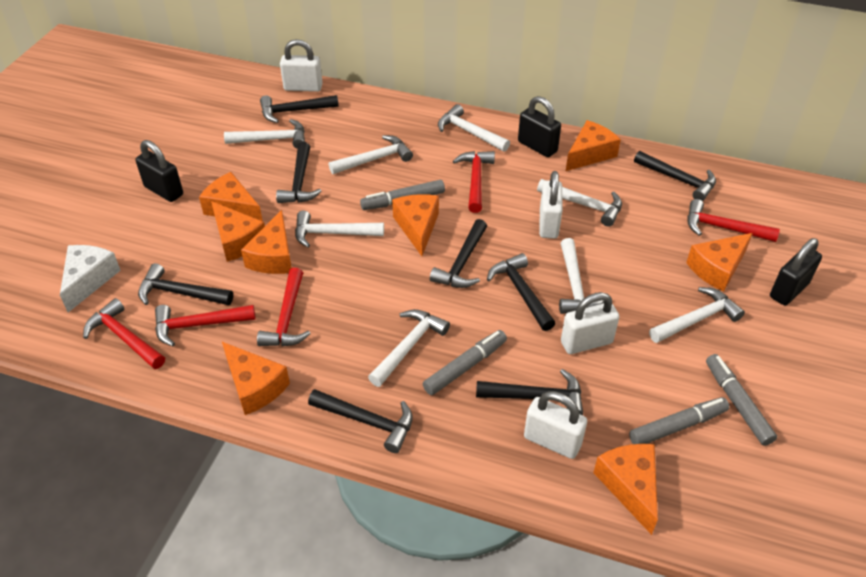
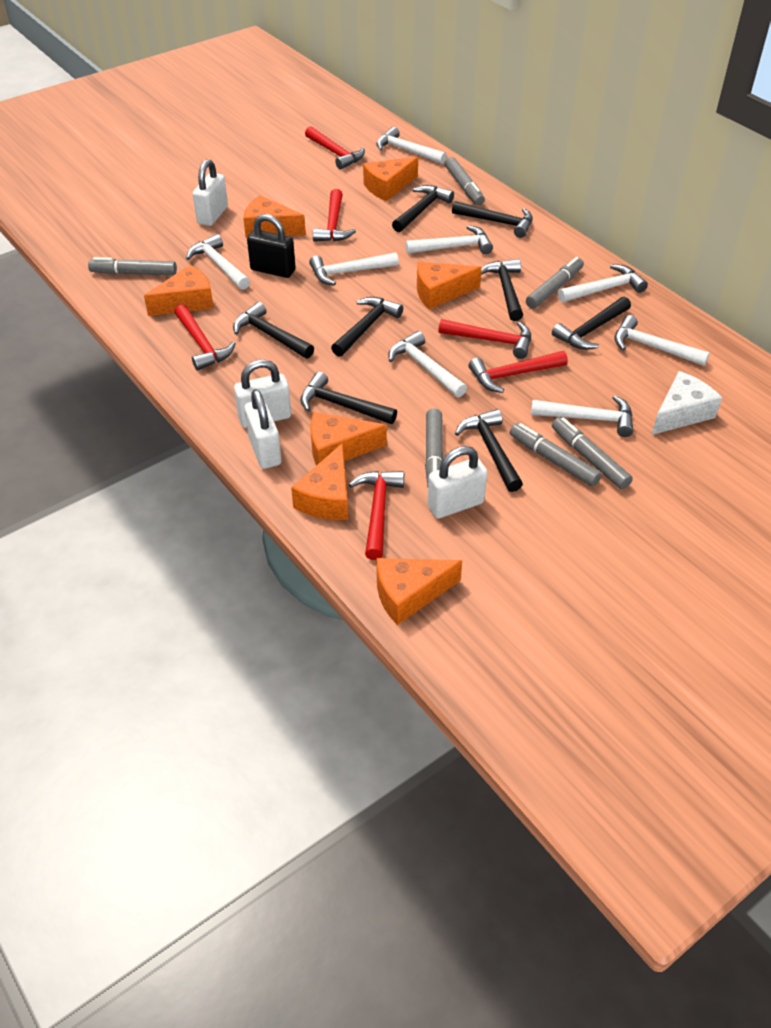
black padlock: [135,140,183,202] [518,96,561,157] [770,238,822,305] = 3 -> [247,214,296,278] = 1
grey marker: [360,180,445,210] [423,330,507,395] [629,397,729,444] [706,354,777,446] = 4 -> [88,257,177,275] [425,408,443,487] [445,157,485,205] [510,423,602,487] [526,257,584,309] [552,417,633,489] = 6
orange cheese: [199,172,263,221] [211,201,265,262] [222,342,290,415] [241,210,292,274] [392,194,439,256] [566,120,621,171] [593,444,658,535] [686,233,753,292] = 8 -> [144,265,214,316] [243,195,306,238] [291,444,348,520] [310,412,387,466] [363,157,418,201] [376,558,462,625] [417,262,482,309] = 7
red hammer: [83,298,165,369] [155,305,256,346] [257,268,311,346] [453,151,495,213] [687,199,780,242] = 5 -> [174,304,236,371] [305,126,365,170] [313,189,356,242] [349,471,404,560] [438,319,531,359] [469,351,568,393] = 6

